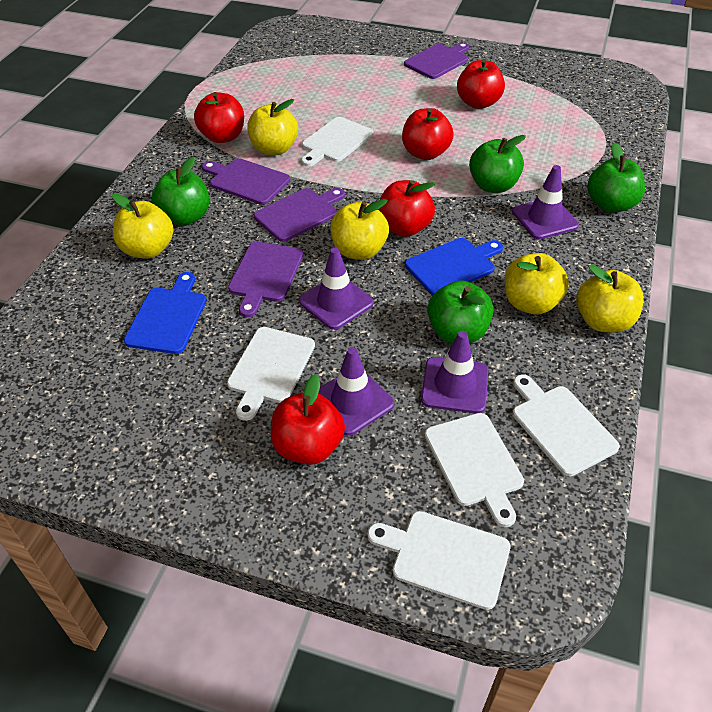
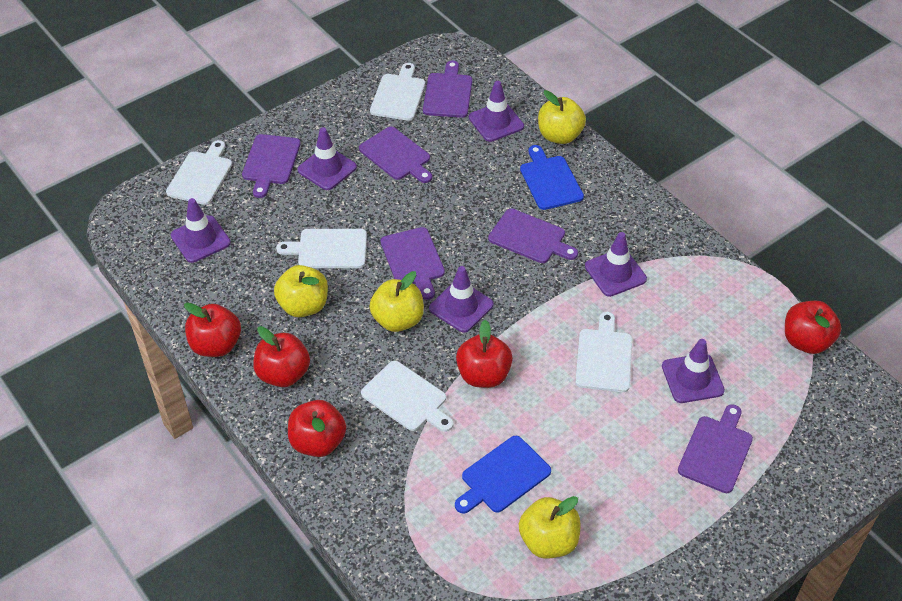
green apple: [152,157,209,226] [428,280,494,343] [469,135,526,193] [587,142,645,213] = 4 -> none = 0
purple cutting board: [202,158,290,205] [228,241,303,317] [254,188,345,242] [404,42,469,79] = 4 -> [242,134,301,198] [359,127,432,183] [381,227,445,300] [423,60,472,118] [488,209,578,263] [678,404,753,493] = 6
purple traffic cone: [299,248,374,330] [318,347,394,436] [421,331,489,414] [512,165,579,239] = 4 -> [171,198,231,263] [297,127,357,190] [429,266,494,333] [469,81,524,142] [585,232,647,297] [662,339,725,403] = 6
yellow apple: [112,193,174,259] [247,99,298,155] [330,199,389,260] [505,253,569,315] [576,264,644,333] = 5 -> [274,265,328,317] [369,271,424,332] [519,496,581,559] [538,90,586,144] = 4

